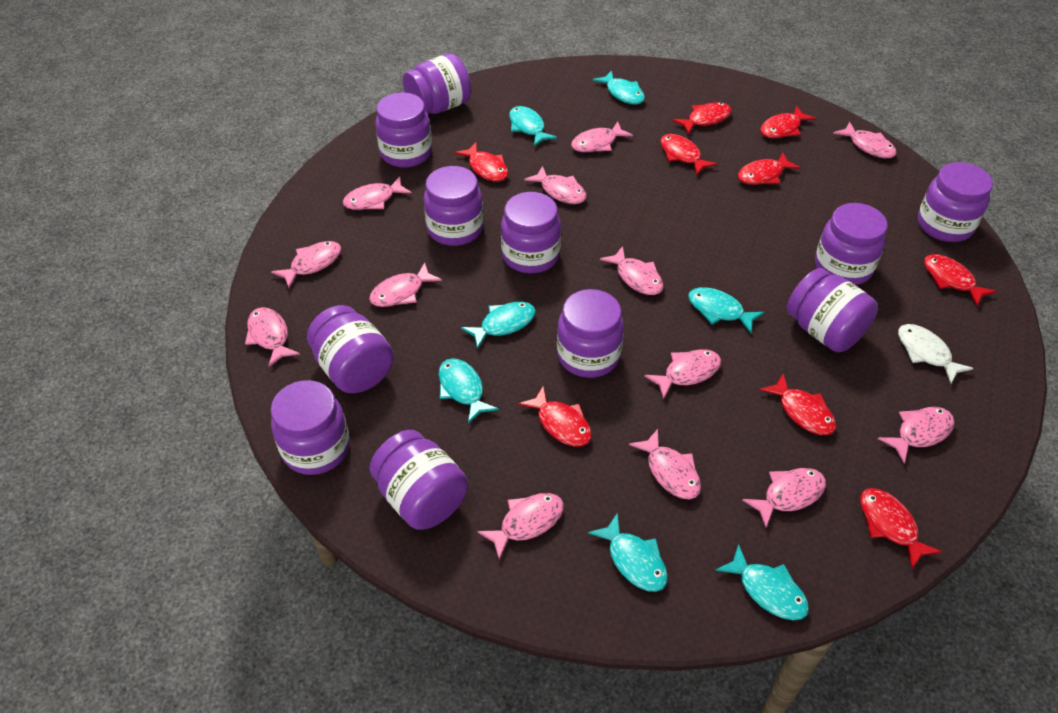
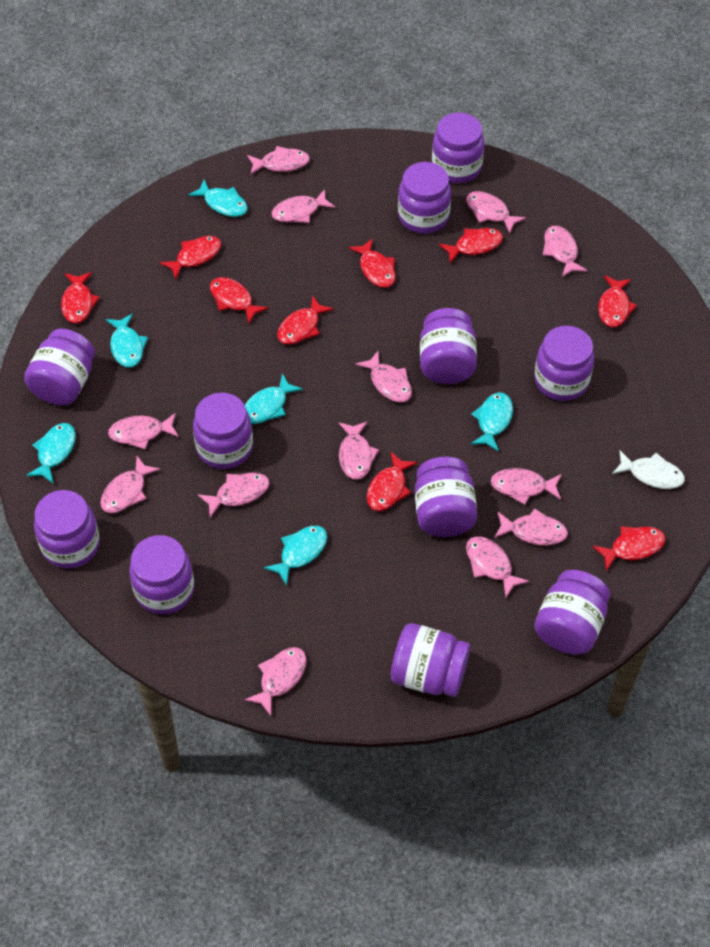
turquoise fish: [439,358,499,424] [461,302,536,349] [509,106,557,146] [588,513,668,592] [593,70,645,104] [688,287,764,333] [715,544,809,620] = 7 -> [26,423,76,484] [105,314,148,367] [188,179,248,217] [245,373,303,424] [264,526,327,586] [471,393,513,452] = 6

